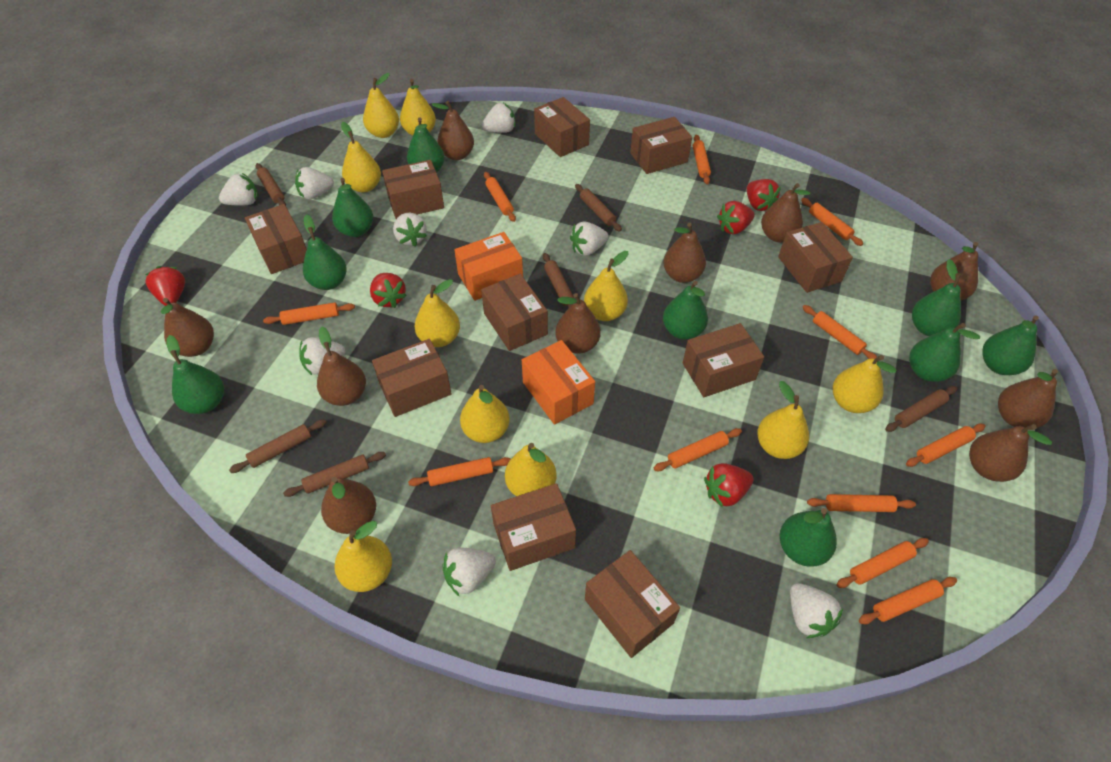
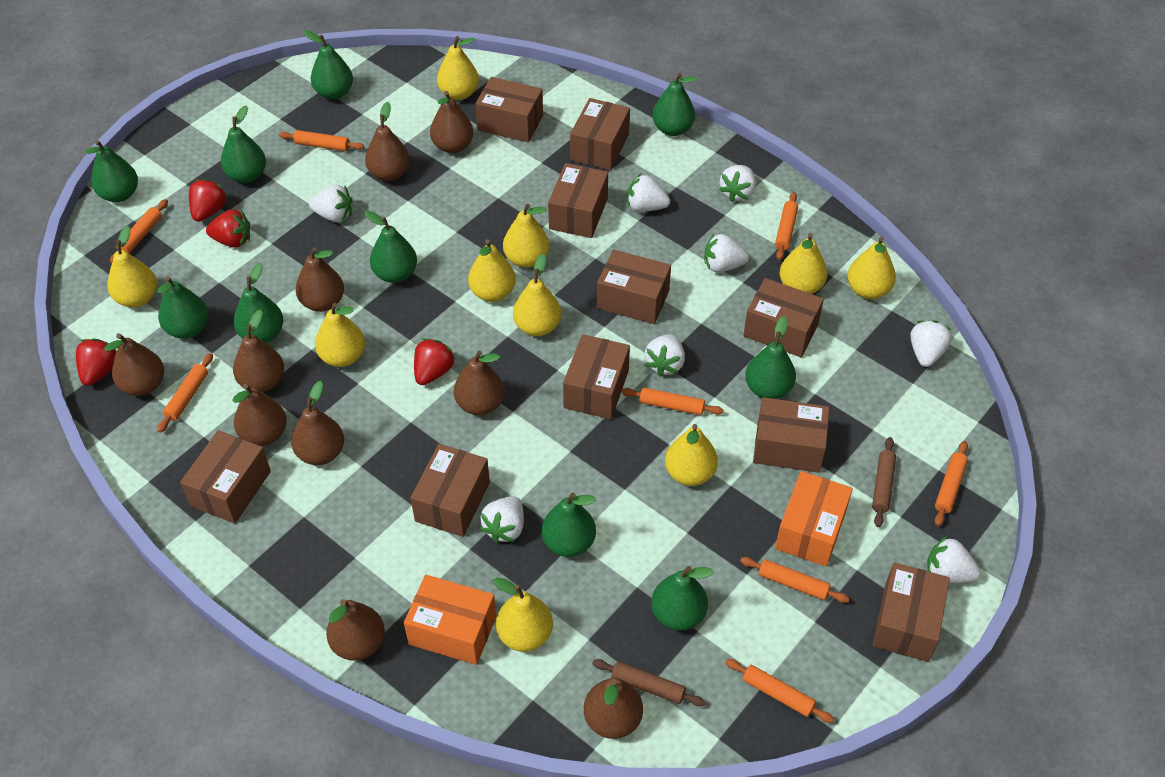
brown rolling pin: [229,419,327,473] [255,163,286,205] [283,452,386,497] [543,253,574,308] [575,184,622,232] [885,386,958,432] = 6 -> [592,659,706,706] [872,437,896,527] = 2
green pear: [166,335,224,414] [303,215,347,290] [332,178,373,237] [407,118,445,172] [663,281,708,340] [779,508,837,567] [909,323,980,382] [912,259,961,336] [982,316,1039,375] = 9 -> [84,140,138,202] [158,276,209,339] [221,105,266,183] [234,263,283,343] [304,30,353,99] [365,211,417,283] [542,493,596,557] [651,566,714,631] [652,73,697,136] [745,316,796,399] = 10
orange rolling pin: [263,302,355,325] [408,457,511,486] [484,172,516,222] [654,428,742,471] [693,135,711,184] [801,198,863,246] [802,305,877,359] [807,494,916,512] [836,538,929,588] [859,577,957,624] [906,423,986,467] = 11 -> [110,199,168,264] [157,353,213,433] [279,130,364,151] [621,388,723,415] [725,659,834,723] [740,557,850,603] [775,192,798,260] [935,441,968,526] = 8
red strawberry: [145,266,185,306] [370,273,407,308] [704,463,754,508] [717,201,755,234] [747,179,781,211] = 5 -> [76,339,117,386] [189,179,228,222] [206,209,250,247] [414,338,455,385] = 4

